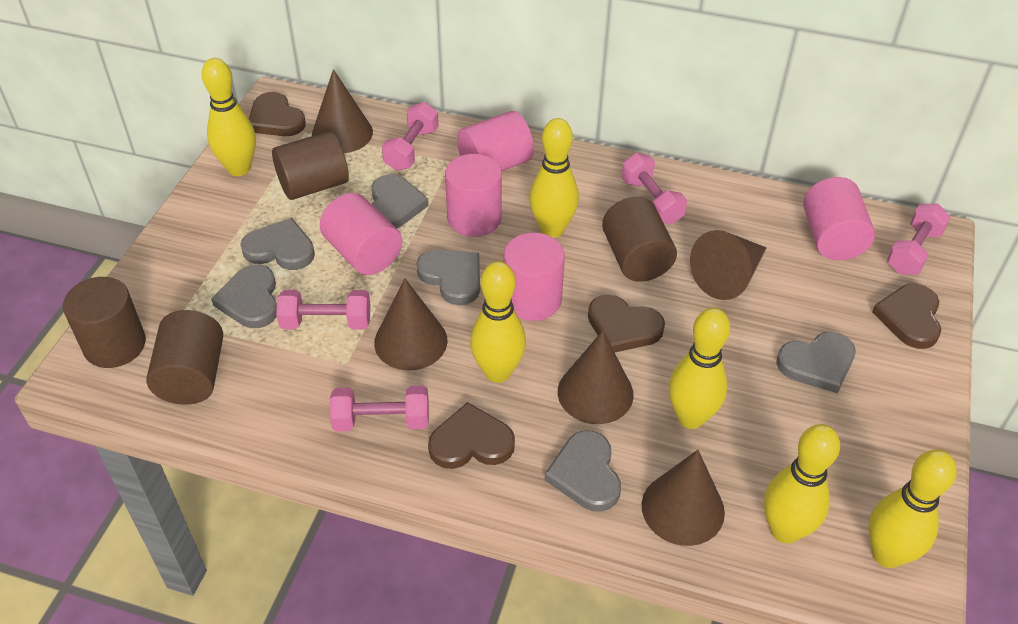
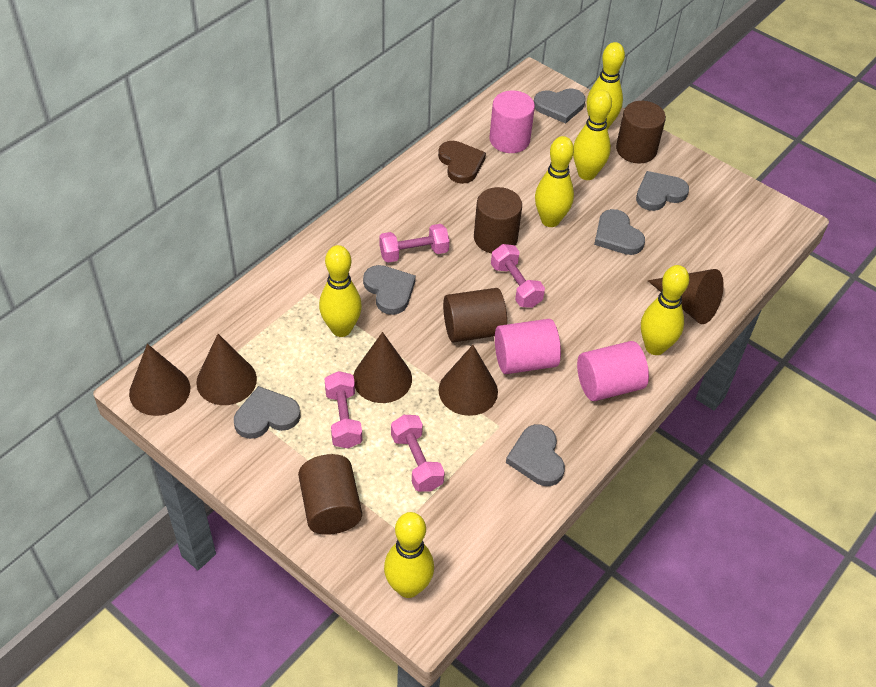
brown heart: [249,92,306,136] [428,402,515,469] [588,295,665,353] [872,284,941,349] = 4 -> [438,141,486,184] = 1
pink cylinder: [320,193,402,275] [445,154,502,237] [457,111,534,171] [504,233,565,321] [803,177,875,260] = 5 -> [489,90,535,153] [495,319,561,374] [577,341,649,401] = 3
pink dumbbell: [276,290,370,329] [330,385,429,431] [382,102,439,171] [621,153,687,225] [887,203,951,275] = 5 -> [325,371,362,448] [379,224,449,263] [391,415,445,492] [491,244,545,308] = 4

